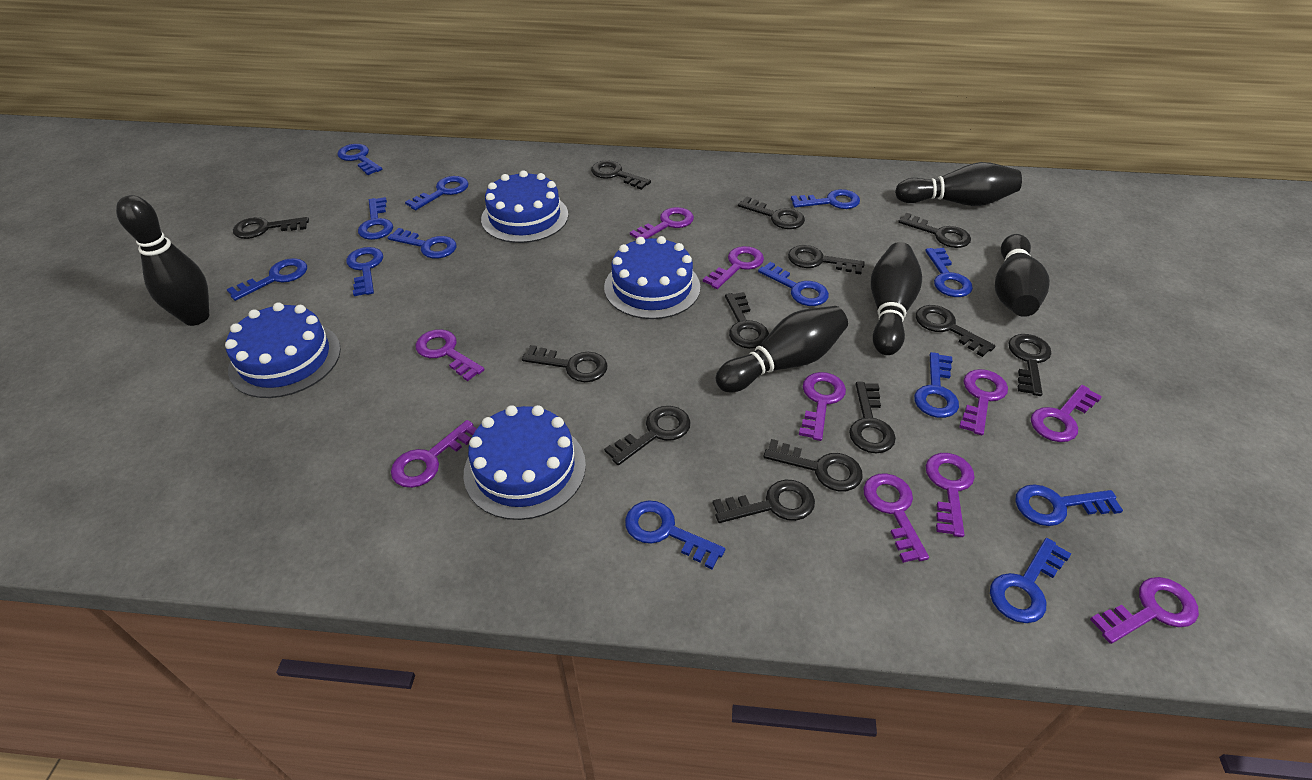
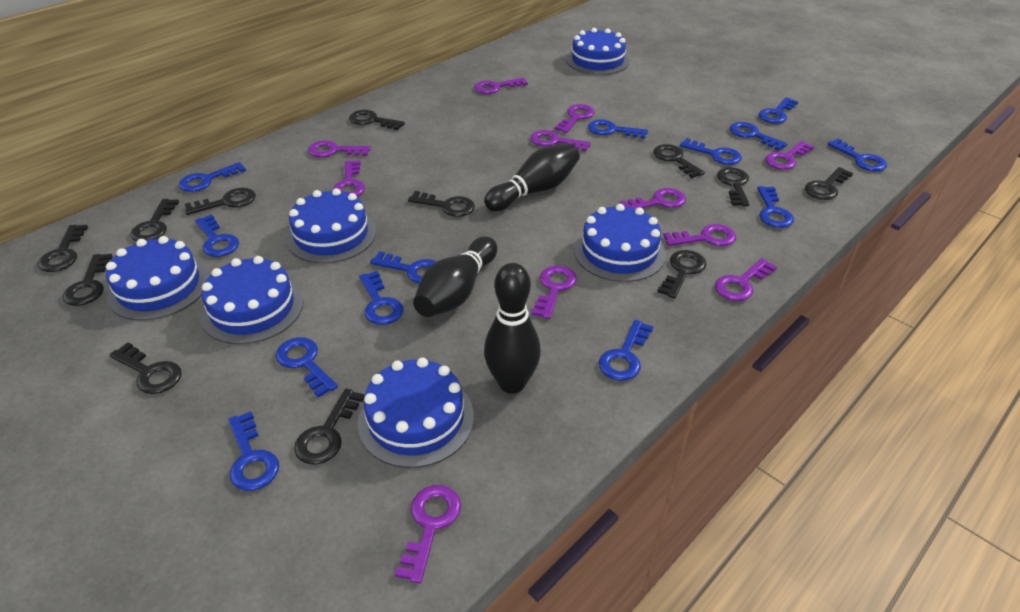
black bowling pin: [116,195,209,326] [716,306,848,392] [871,242,922,355] [895,162,1022,206] [995,234,1050,317] = 5 -> [413,236,497,317] [484,143,580,211] [484,263,541,394] = 3
black key: [233,217,309,239] [522,345,608,382] [591,160,651,190] [604,406,691,465] [713,480,815,523] [725,292,769,349] [738,197,805,229] [763,439,863,492] [788,245,865,274] [849,382,896,453] [898,213,971,248] [916,305,995,357] [1008,334,1051,396] = 13 -> [38,225,88,272] [62,254,113,306] [109,342,182,394] [130,199,179,241] [185,188,256,215] [294,388,365,465] [349,110,405,130] [408,191,475,217] [653,144,705,178] [657,250,706,299] [717,167,749,206] [805,167,853,200] = 12
blue cake: [225,302,341,398] [464,405,586,520] [481,170,568,243] [604,236,700,319] = 4 -> [106,236,209,320] [200,256,304,344] [286,188,376,264] [358,357,474,468] [566,28,630,75] [574,204,666,282] = 6
purple key: [391,420,477,488] [416,329,484,381] [630,207,694,239] [703,246,764,289] [799,372,846,441] [863,473,929,563] [926,453,975,537] [959,369,1008,435] [1031,385,1102,442] [1090,577,1199,644] = 10 -> [308,141,371,157] [333,161,365,196] [395,485,461,584] [474,78,528,94] [530,130,591,151] [531,265,577,319] [555,104,594,133] [620,188,686,209] [663,224,736,246] [715,258,777,301] [765,141,814,170] = 11

